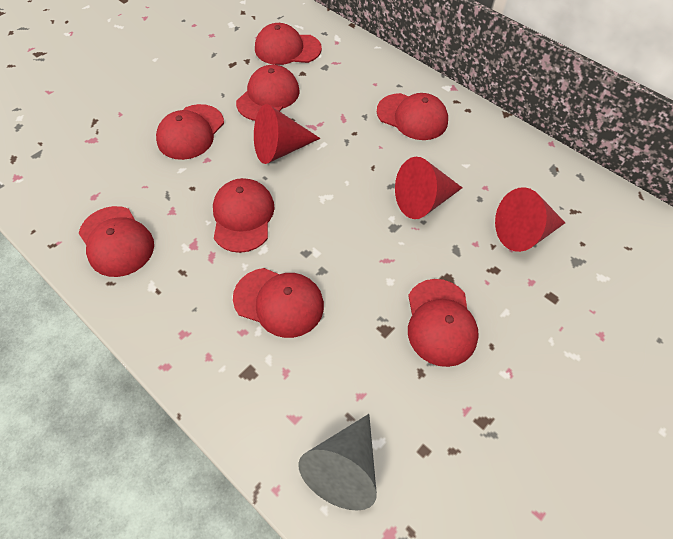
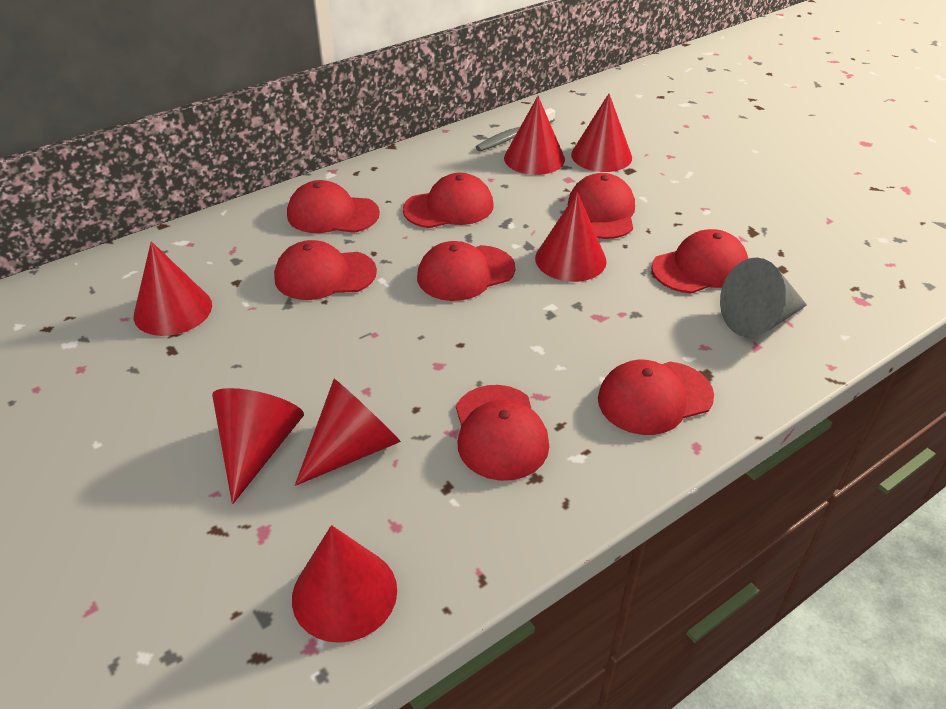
grey toothbrush: none = 0 -> [476,108,555,151] = 1
red cone: [254,104,320,164] [395,157,462,219] [495,187,565,252] = 3 -> [134,241,212,336] [212,388,304,504] [292,525,397,643] [295,379,401,486] [504,96,565,175] [535,192,607,282] [571,94,632,172] = 7

